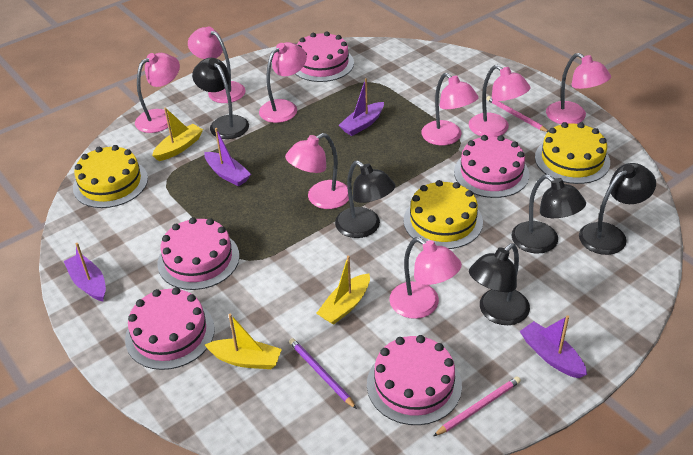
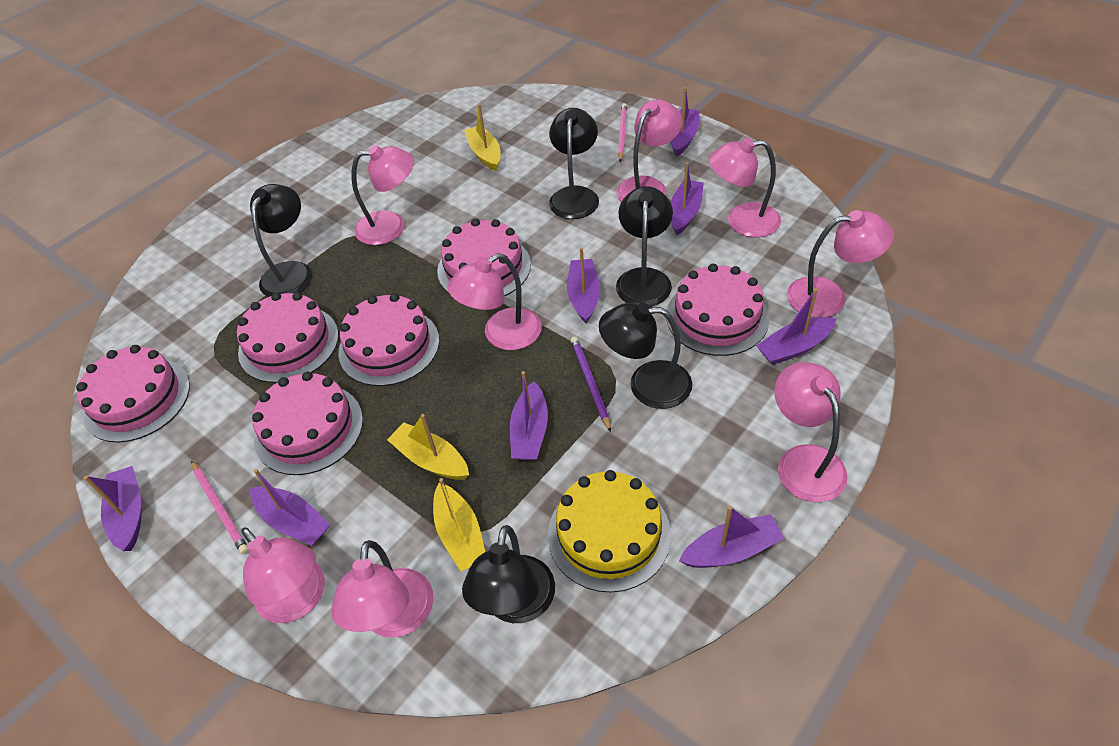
pink cake: [125,287,215,370] [157,217,240,290] [295,32,354,82] [367,335,462,425] [454,135,530,198] = 5 -> [76,345,190,443] [237,292,339,383] [252,372,363,475] [338,293,439,386] [437,219,531,296] [666,264,769,356] = 6
purple boat: [64,243,106,301] [204,128,251,187] [339,78,384,136] [520,315,587,378] = 4 -> [84,466,141,551] [250,469,330,546] [510,371,548,460] [567,248,600,323] [670,87,700,156] [670,162,704,235] [679,506,785,568] [756,288,836,365] = 8
yellow cake: [73,145,148,208] [403,180,483,249] [535,122,610,184] = 3 -> [548,470,671,593] = 1

